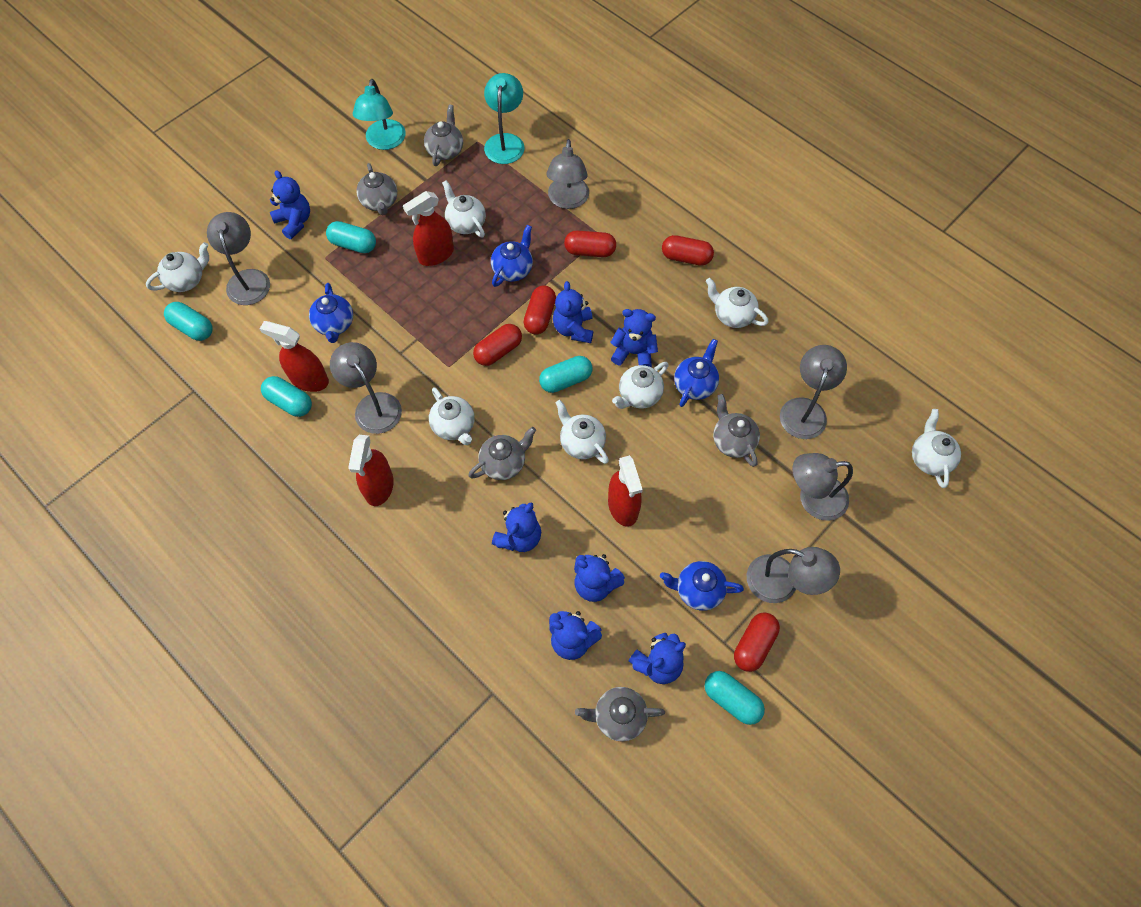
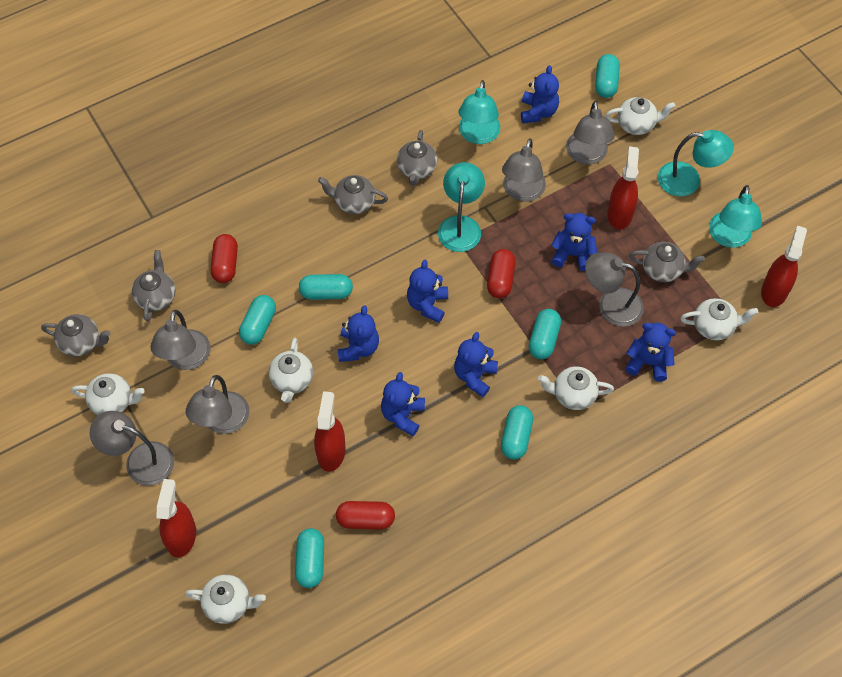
blue teapot: [309,283,353,343] [491,225,533,287] [660,561,744,611] [674,339,719,407] = 4 -> none = 0
red capsule: [473,324,522,366] [523,285,556,335] [564,230,616,257] [662,235,714,266] [734,612,780,672] = 5 -> [211,234,238,283] [336,501,395,529] [487,249,516,298] = 3
turquoise capsule: [164,302,212,341] [261,376,312,417] [326,221,376,253] [539,356,592,393] [705,671,765,725] = 5 -> [239,295,276,345] [295,528,324,588] [299,274,353,300] [501,405,533,459] [529,309,561,359] [595,54,620,98] = 6
turquoise lamp: [353,79,406,150] [484,73,524,164] = 2 -> [438,162,485,252] [458,80,500,144] [658,130,734,196] [709,185,762,248] = 4
white teapot: [146,242,209,292] [429,387,475,445] [442,180,486,237] [555,400,609,464] [612,362,669,409] [706,278,769,328] [912,409,961,488] = 7 -> [71,373,144,415] [185,575,266,624] [269,338,313,403] [538,366,614,410] [605,97,675,135] [680,298,758,340] = 6

